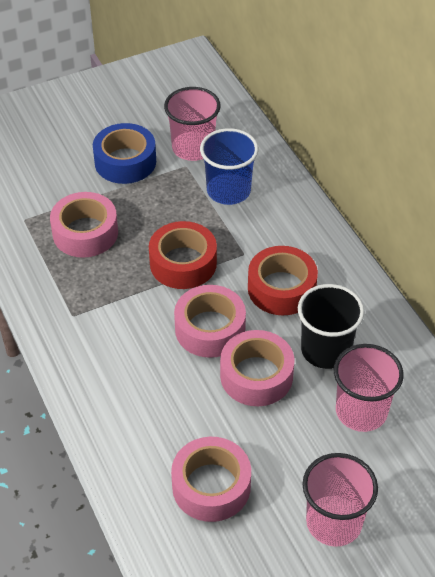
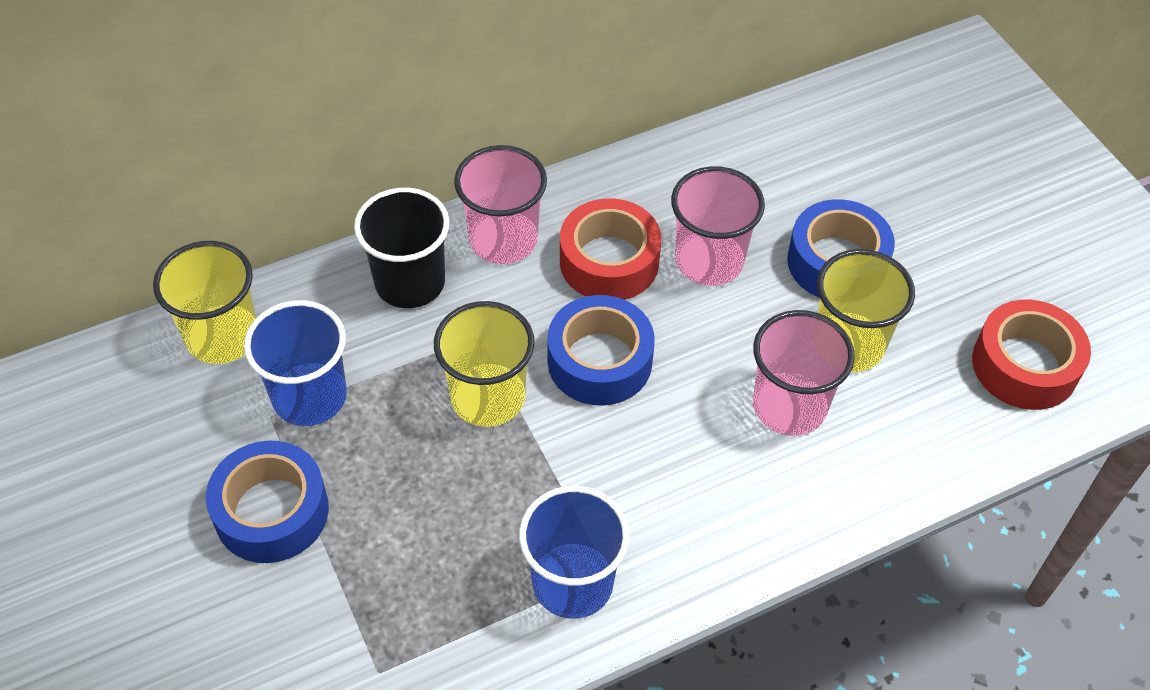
blue cup: [200,128,259,205] = 1 -> [244,300,347,426] [519,486,630,619] = 2
blue tape: [93,123,156,184] = 1 -> [206,441,329,563] [547,295,655,406] [787,199,895,298] = 3
pink tape: [50,192,118,258] [171,437,251,522] [174,285,246,358] [220,330,294,406] = 4 -> none = 0
yellow cup: none = 0 -> [153,241,256,364] [434,301,535,427] [817,249,915,372] = 3

